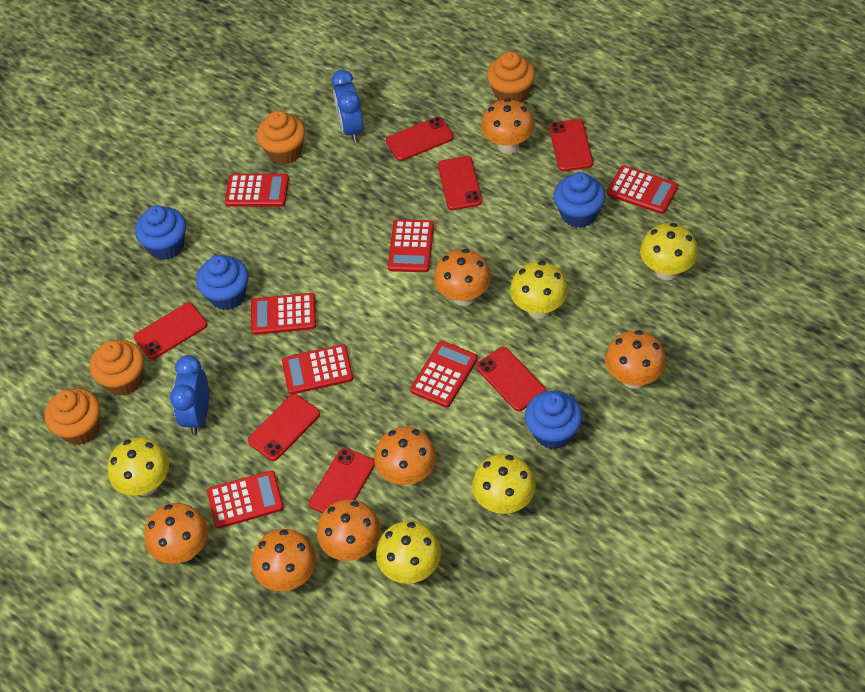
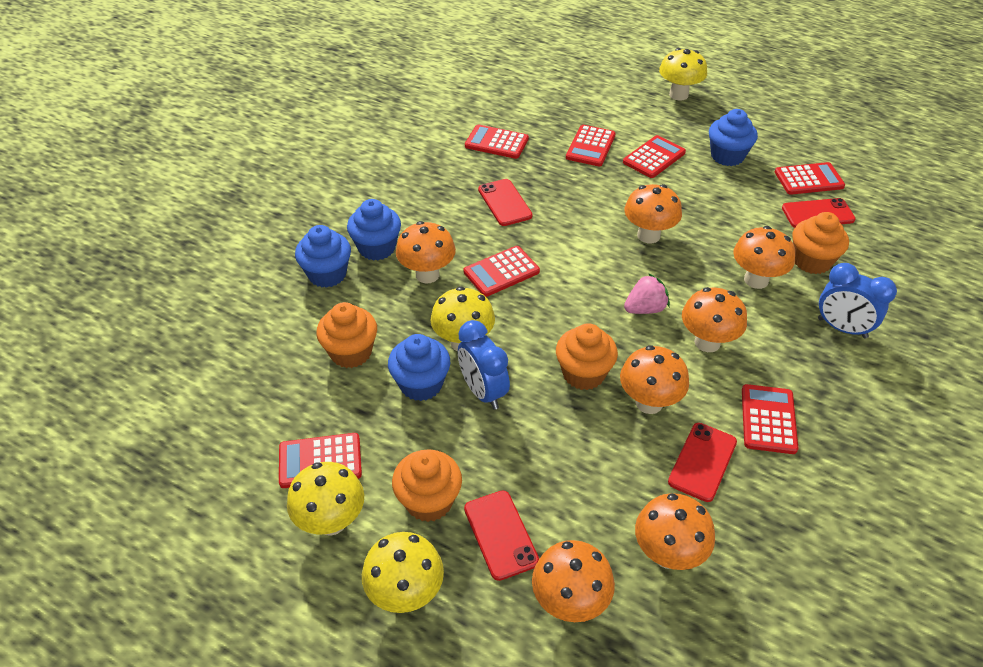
pink strawberry: none = 0 -> [624,273,670,314] = 1
red phone: [134,303,207,360] [248,394,320,461] [309,448,375,513] [386,117,454,161] [438,156,482,210] [476,347,546,411] [549,119,593,171] = 7 -> [464,490,539,581] [478,179,533,226] [668,423,737,502] [782,198,856,228] = 4
yellow mushroom: [107,438,169,496] [376,521,441,584] [472,454,536,514] [510,261,568,319] [640,223,698,280] = 5 -> [287,462,364,536] [362,532,444,613] [430,286,495,352] [659,48,707,101] = 4

